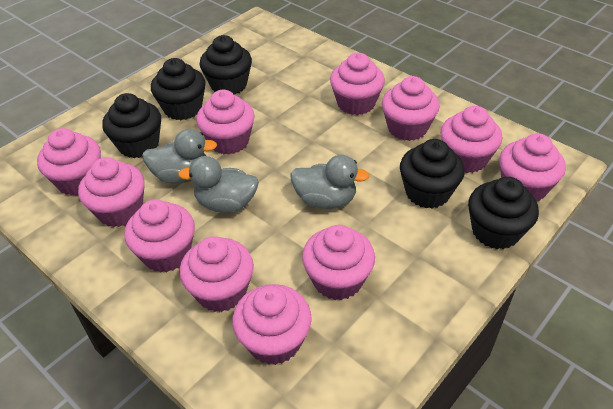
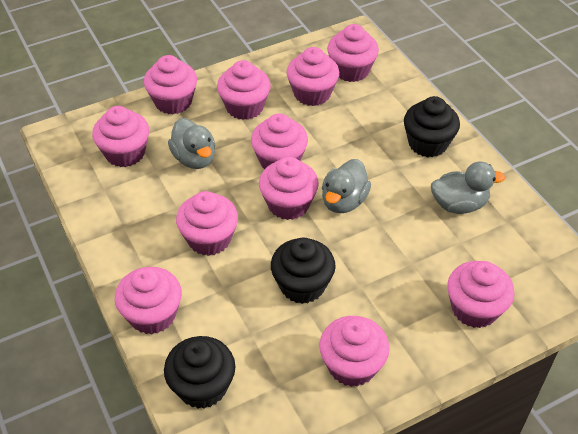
black cupcake: [102,93,161,158] [151,58,206,120] [200,35,252,95] [400,139,465,208] [468,177,539,249] = 5 -> [164,336,235,409] [271,238,336,304] [404,96,460,157] = 3

